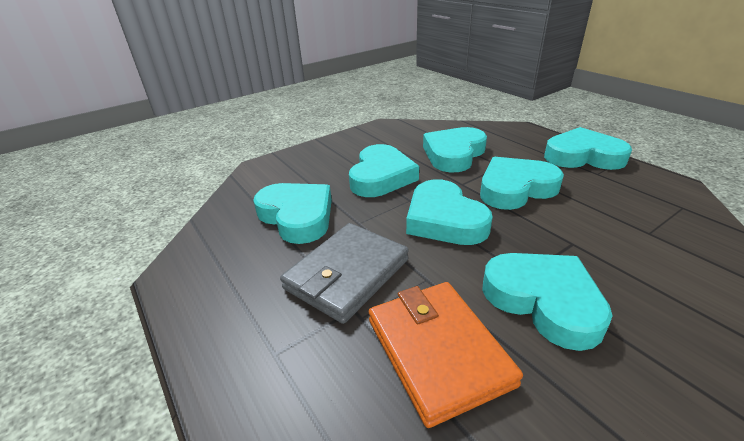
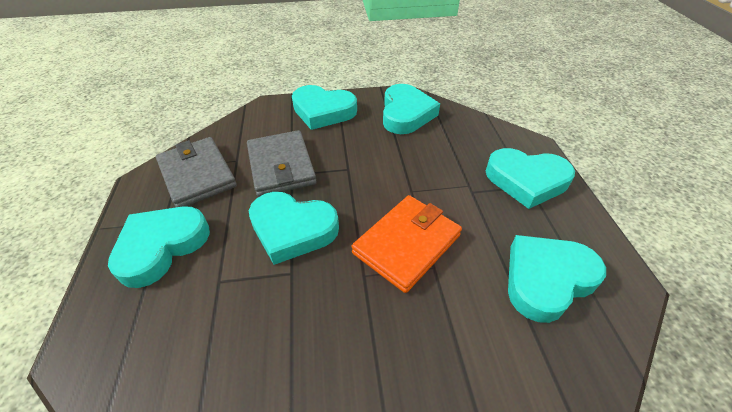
grey wallet: [280,223,409,324] = 1 -> [156,137,237,207] [247,130,317,197] = 2
turquoise heart: [253,183,332,244] [349,144,419,197] [406,179,493,245] [423,127,487,172] [480,157,564,210] [482,253,613,351] [544,127,632,170] = 7 -> [108,206,210,288] [249,192,339,265] [292,85,357,130] [383,84,440,134] [486,148,575,209] [508,235,606,323] = 6

